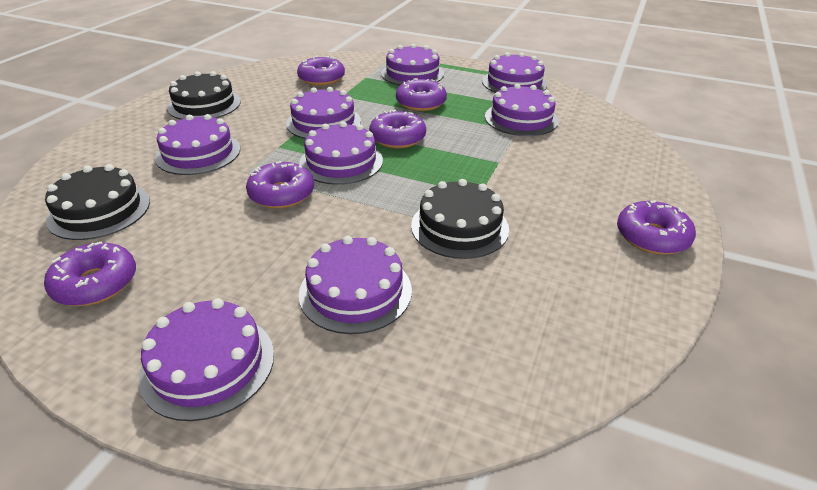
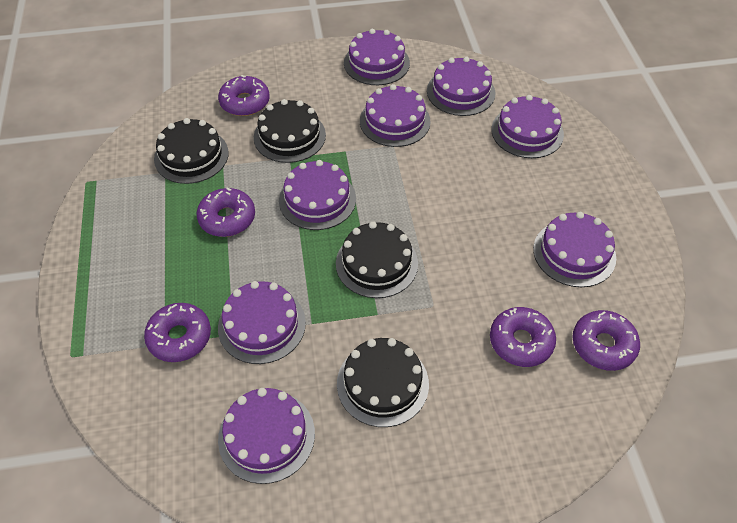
black cake: [45,164,150,240] [167,71,241,119] [411,179,509,259] = 3 -> [154,118,229,184] [254,99,326,163] [336,221,418,298] [337,338,429,427] = 4
purple donut: [44,241,136,306] [246,161,314,209] [297,56,345,86] [369,110,426,149] [396,78,447,111] [617,200,696,255] = 6 -> [144,303,211,362] [197,187,255,237] [218,75,270,116] [490,307,556,367] [572,310,640,371] = 5

